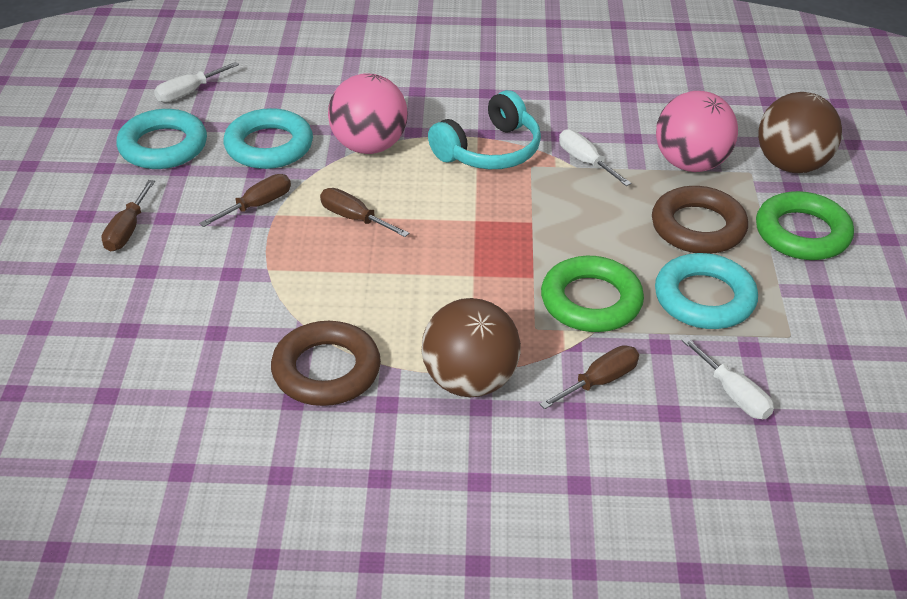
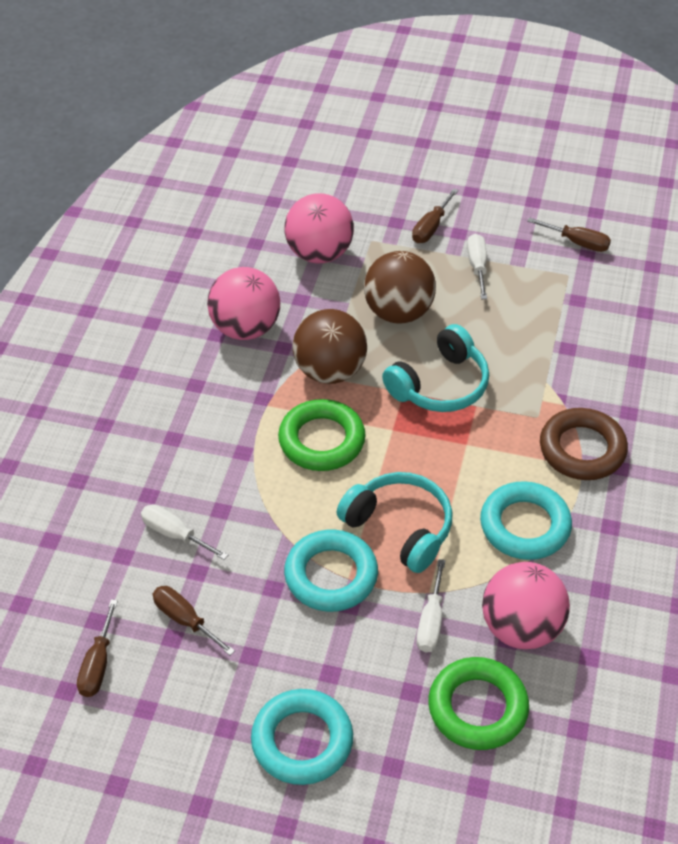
brown ring: [271,321,381,406] [652,186,748,254] = 2 -> [540,408,628,480] = 1
pink ball: [328,73,408,154] [656,91,738,172] = 2 -> [207,267,280,340] [285,193,354,263] [482,562,570,649] = 3
turquoise headphones: [428,90,541,169] = 1 -> [336,472,452,573] [382,324,489,412] = 2

